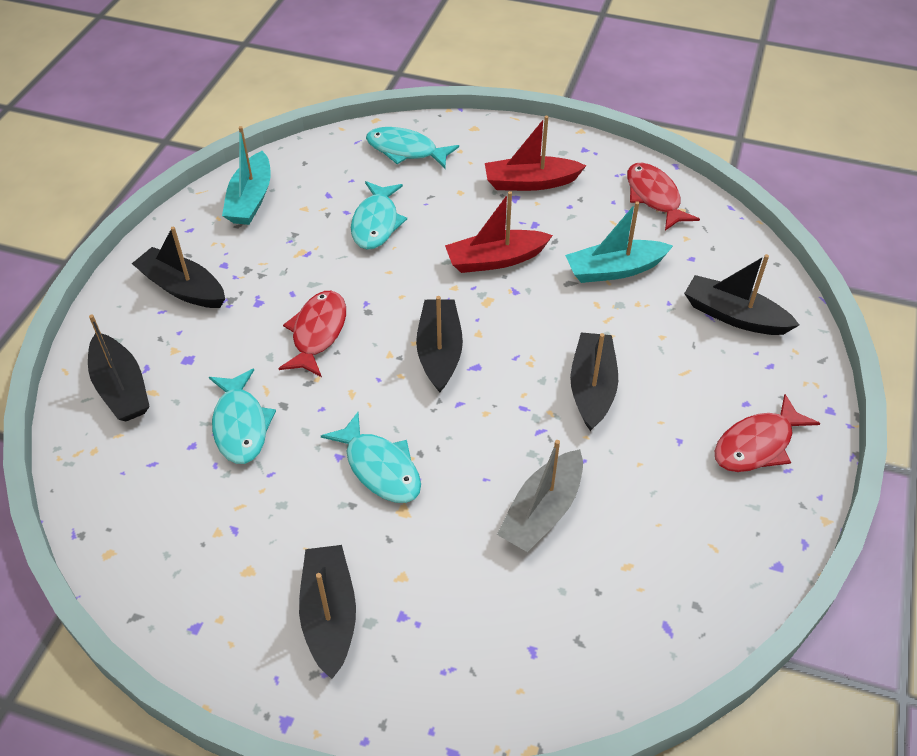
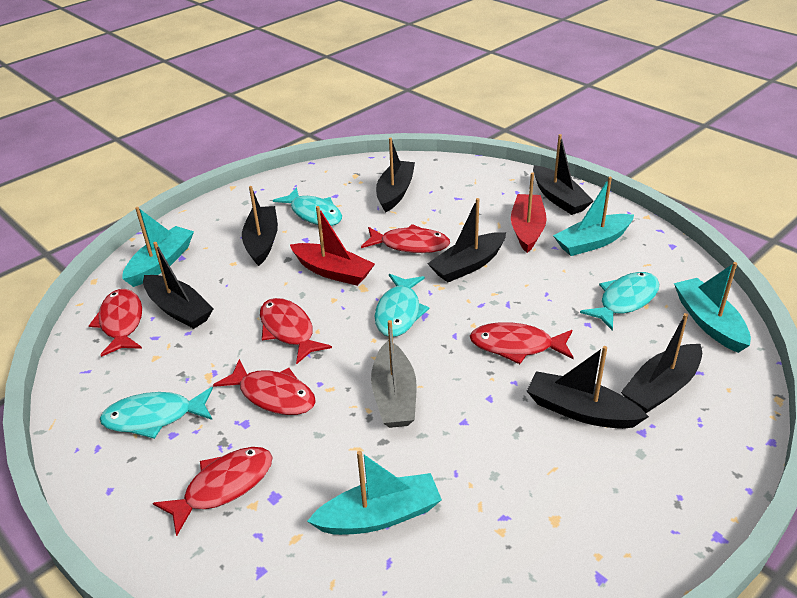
black boat: [88,315,150,422] [132,226,225,308] [299,545,356,679] [416,296,463,392] [570,332,618,431] [684,254,799,335] = 6 -> [143,242,213,329] [242,186,278,266] [376,138,415,213] [427,198,506,282] [527,346,649,429] [533,134,593,215] [621,313,702,413] = 7
red fish: [278,291,346,377] [627,162,700,231] [715,394,820,472] = 3 -> [89,289,142,357] [153,447,273,536] [213,359,316,415] [260,298,332,364] [361,224,450,253] [470,322,574,364] = 6
turquoise boat: [222,126,271,225] [565,201,673,283] = 2 -> [122,207,194,287] [307,451,442,535] [553,177,634,256] [674,262,751,353] = 4

